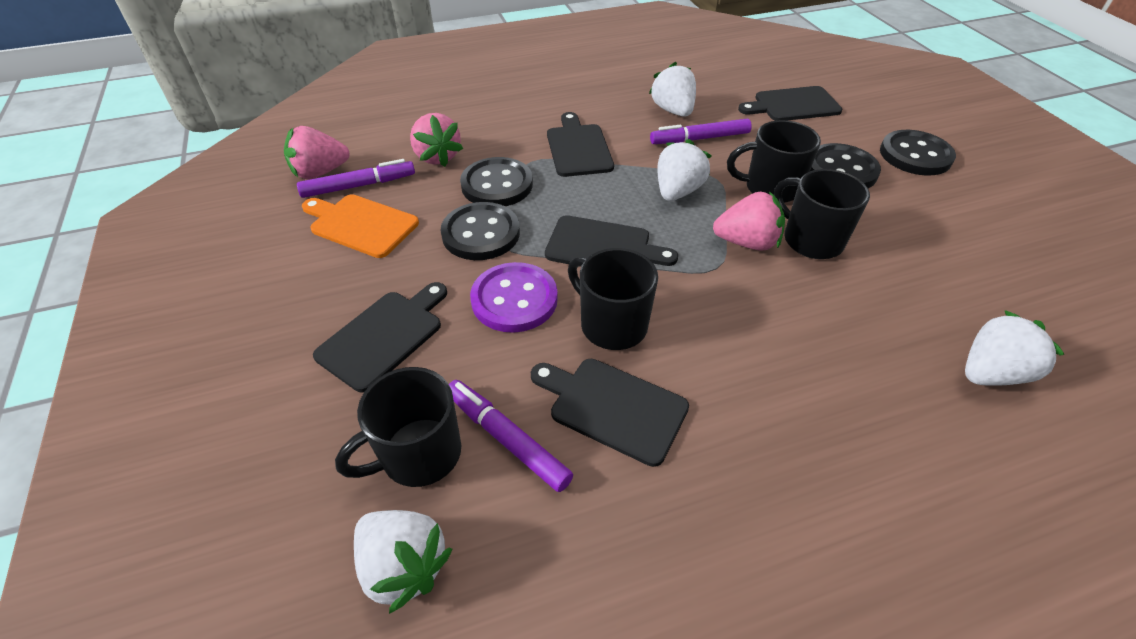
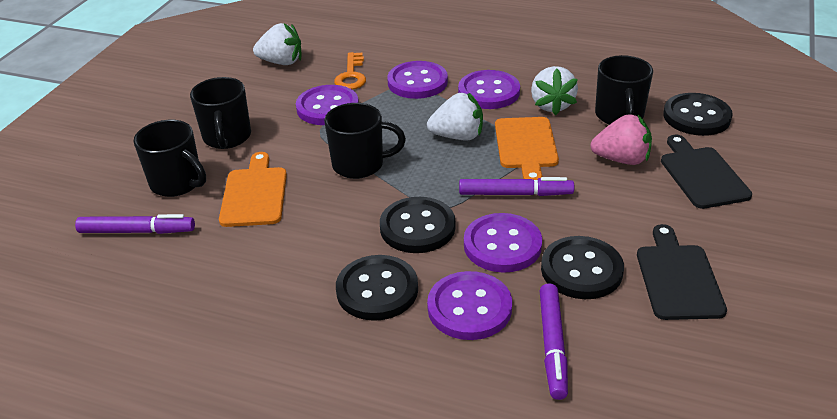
black cutting board: [313,282,447,392] [531,359,689,467] [545,215,678,266] [547,112,614,177] [738,86,842,121] = 5 -> [637,224,727,320] [661,135,752,209] = 2
orange cutting board: [302,194,419,258] = 1 -> [219,152,287,227] [495,117,559,180] = 2
orange key: none = 0 -> [334,52,366,89] = 1
pink strawberry: [284,126,350,179] [410,113,463,167] [713,191,785,251] = 3 -> [590,114,652,165] = 1
purple button: [470,262,558,333] = 1 -> [296,85,359,125] [387,61,448,99] [427,271,512,340] [458,70,520,109] [464,213,542,273] = 5
white strawberry: [354,510,452,614] [649,62,696,117] [657,139,712,201] [965,310,1065,386] = 4 -> [253,23,301,65] [427,92,483,140] [531,66,578,115] = 3

